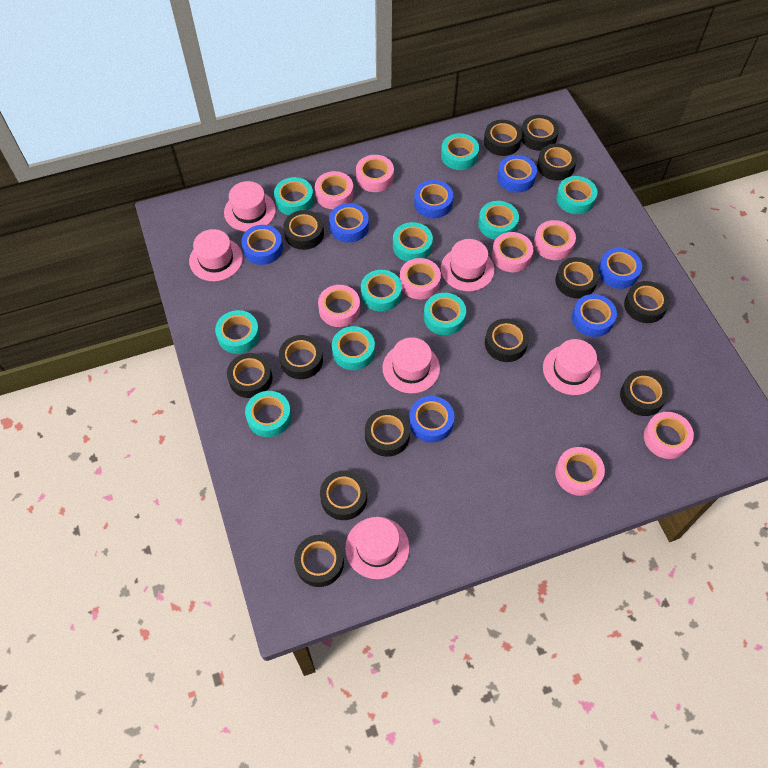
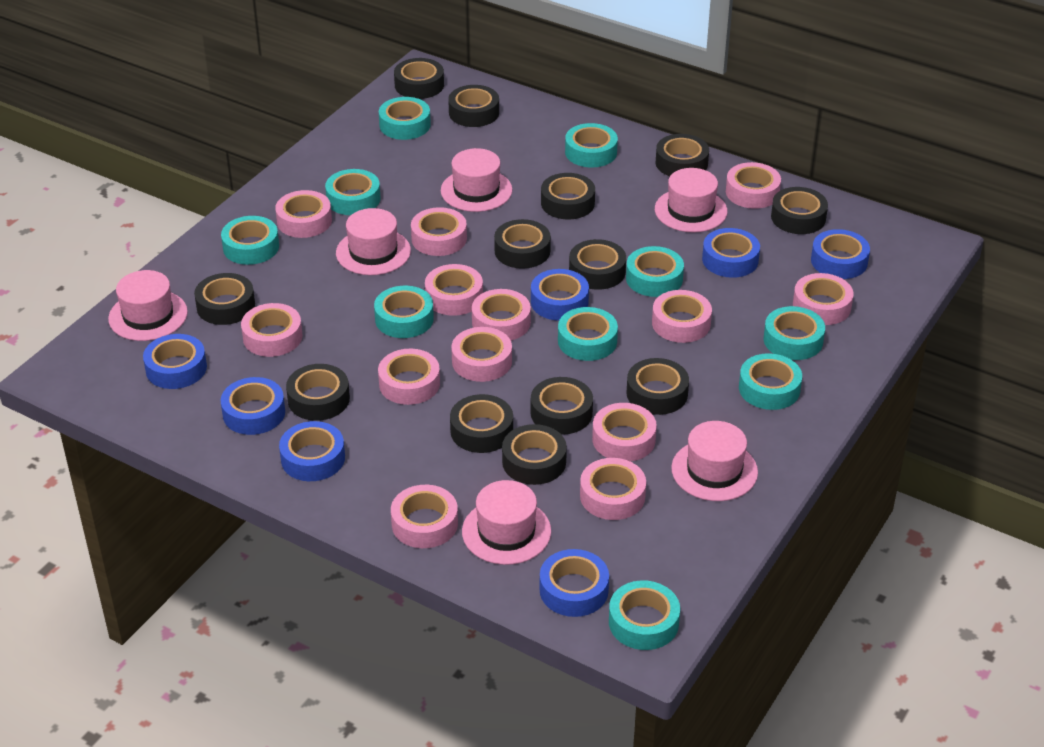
pink tape: [315,171,354,209] [318,285,360,327] [356,155,394,192] [400,258,441,300] [492,232,533,272] [534,220,576,260] [555,447,605,496] [644,412,694,459] = 8 -> [241,303,303,357] [275,190,332,238] [378,349,440,405] [391,485,458,548] [411,207,467,256] [425,264,483,316] [451,327,512,382] [472,289,531,340] [580,458,646,520] [592,403,657,461] [652,290,712,343] [726,162,781,209] [793,273,854,325] = 13

